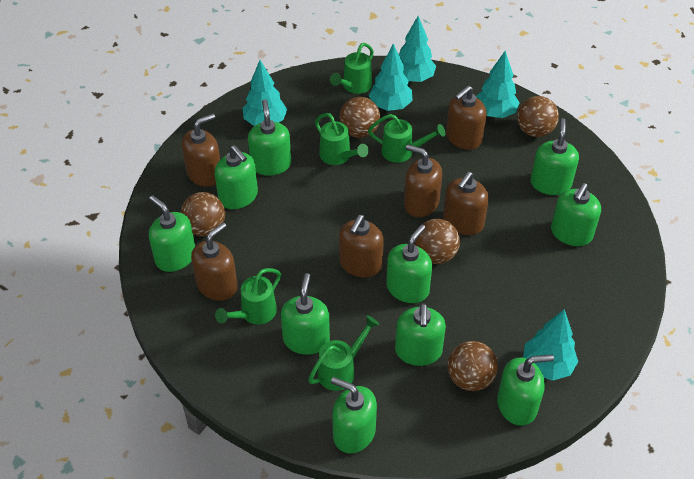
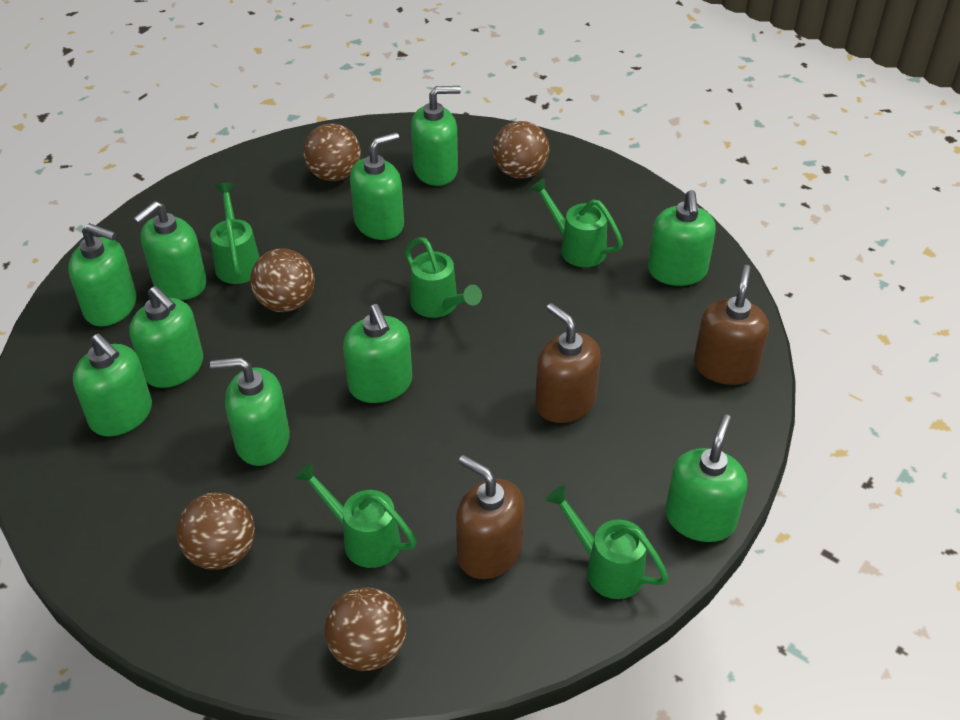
brown soap dispenser: [182,113,220,187] [191,222,238,301] [339,215,384,278] [404,144,442,217] [443,172,489,235] [446,86,487,150] = 6 -> [456,455,524,579] [535,303,601,423] [694,265,769,385] = 3
turquoise tree: [243,60,287,126] [368,43,413,111] [399,16,436,82] [476,51,520,118] [523,309,578,381] = 5 -> none = 0

